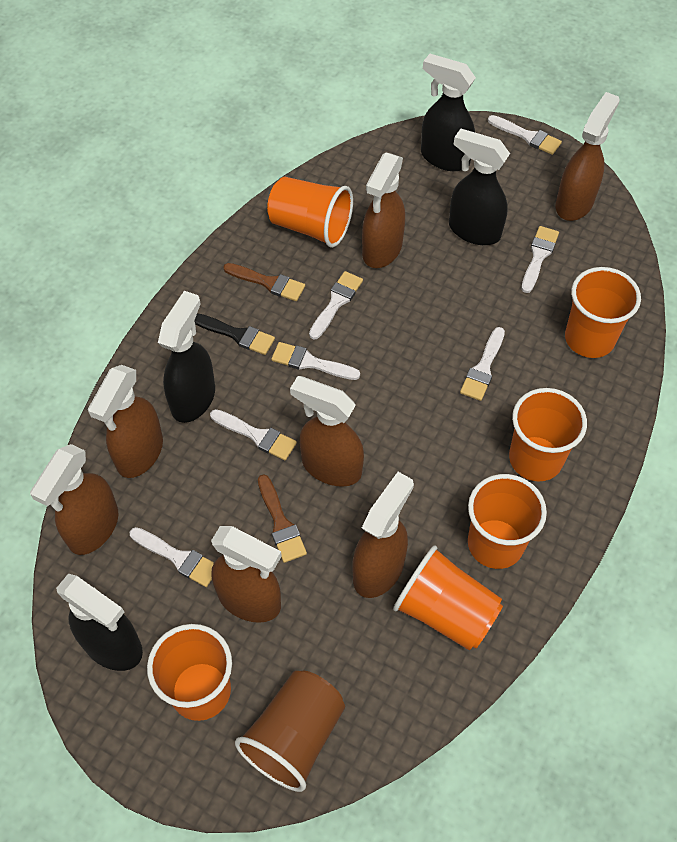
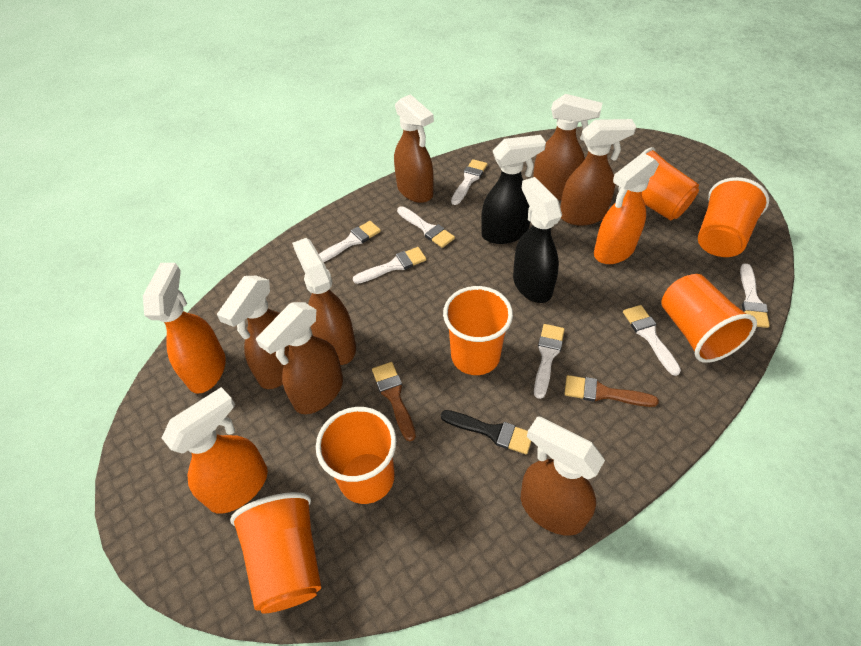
black spray bottle: [56,574,143,671] [158,291,215,423] [421,54,476,171] [449,129,510,245] = 4 -> [481,135,546,244] [513,177,562,303] = 2
brown cup: [235,671,345,792] = 1 -> none = 0
orange spray bottle: none = 0 -> [143,263,226,394] [162,387,268,514] [594,153,659,264] = 3

